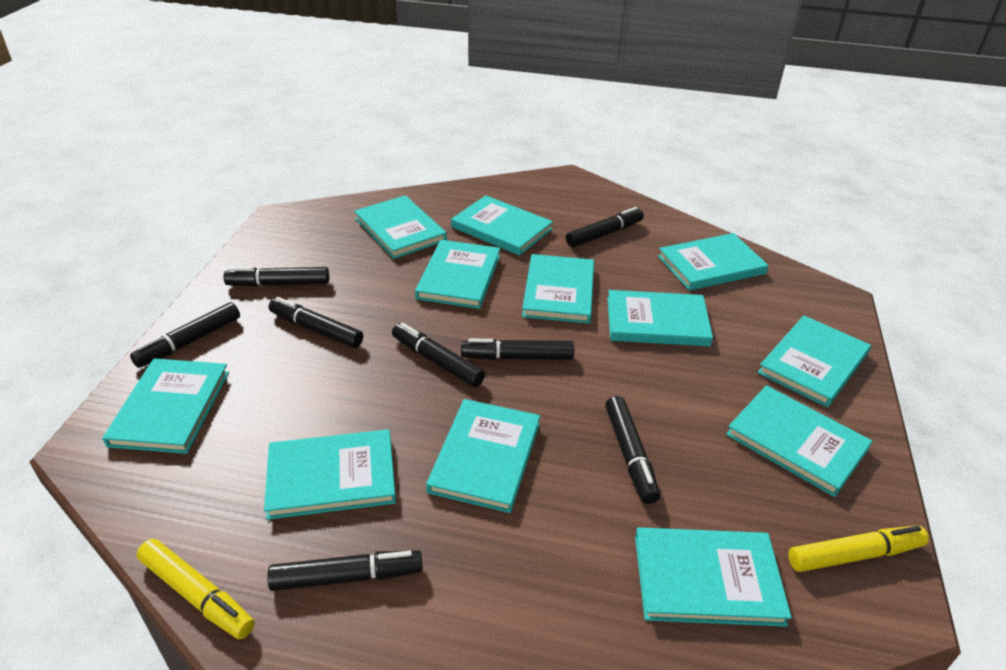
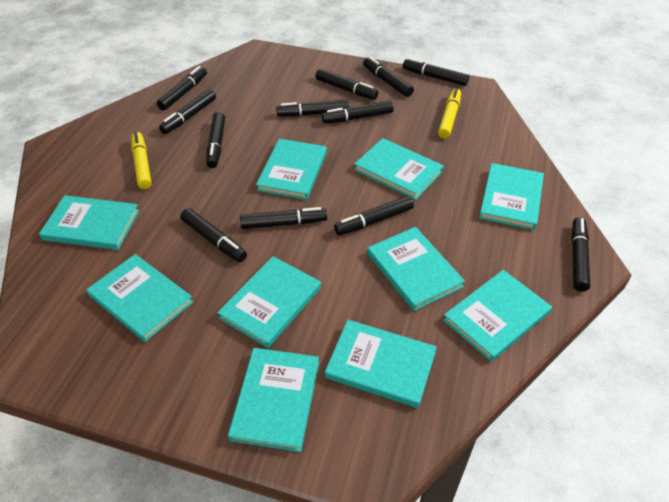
black marker: [130,302,240,368] [224,267,329,286] [267,550,423,591] [269,297,363,348] [392,322,485,387] [461,339,574,360] [566,207,644,247] [605,396,660,504] = 8 -> [157,66,207,110] [159,89,216,134] [180,208,247,262] [206,112,225,168] [240,207,327,229] [276,99,349,117] [315,69,379,100] [322,101,394,123] [334,196,414,235] [363,57,414,97] [403,58,469,86] [571,217,590,292] = 12
turquoise book: [103,358,229,454] [264,430,396,520] [354,195,447,259] [415,240,500,309] [426,399,540,513] [451,195,553,256] [522,254,594,324] [607,290,713,346] [635,527,792,627] [658,233,769,291] [726,385,872,497] [758,316,871,407] = 12 -> [39,195,139,250] [86,254,193,342] [217,256,321,348] [228,348,319,452] [256,139,327,200] [325,320,437,408] [354,138,443,200] [367,227,465,311] [443,270,552,362] [479,163,544,230] = 10

